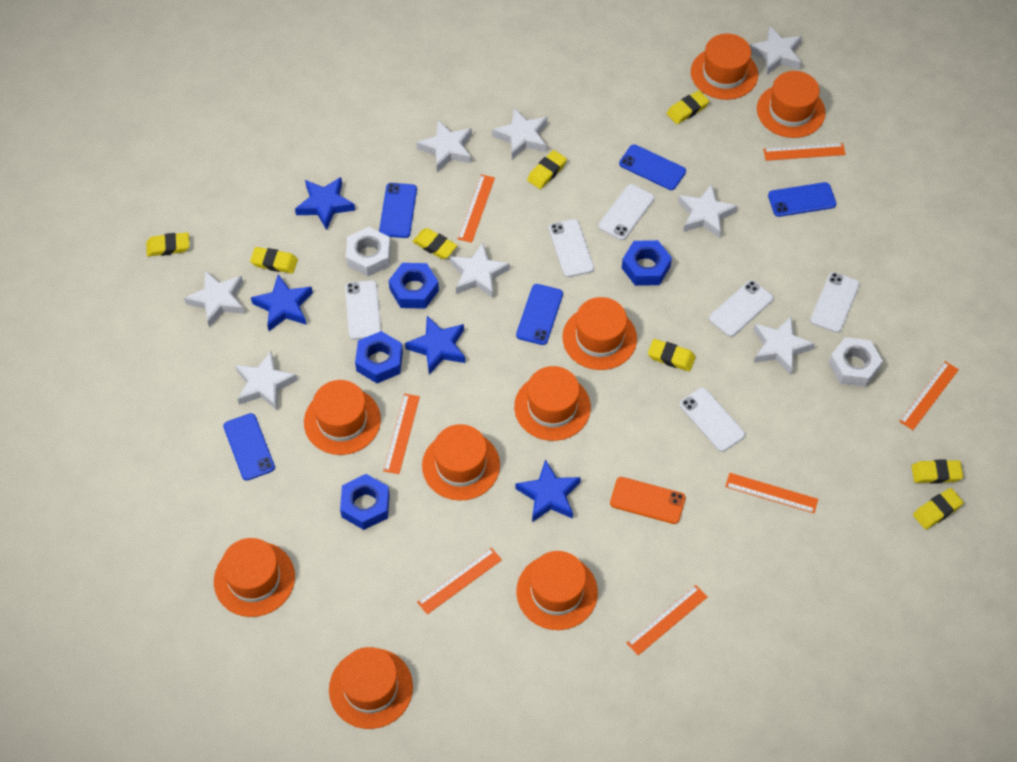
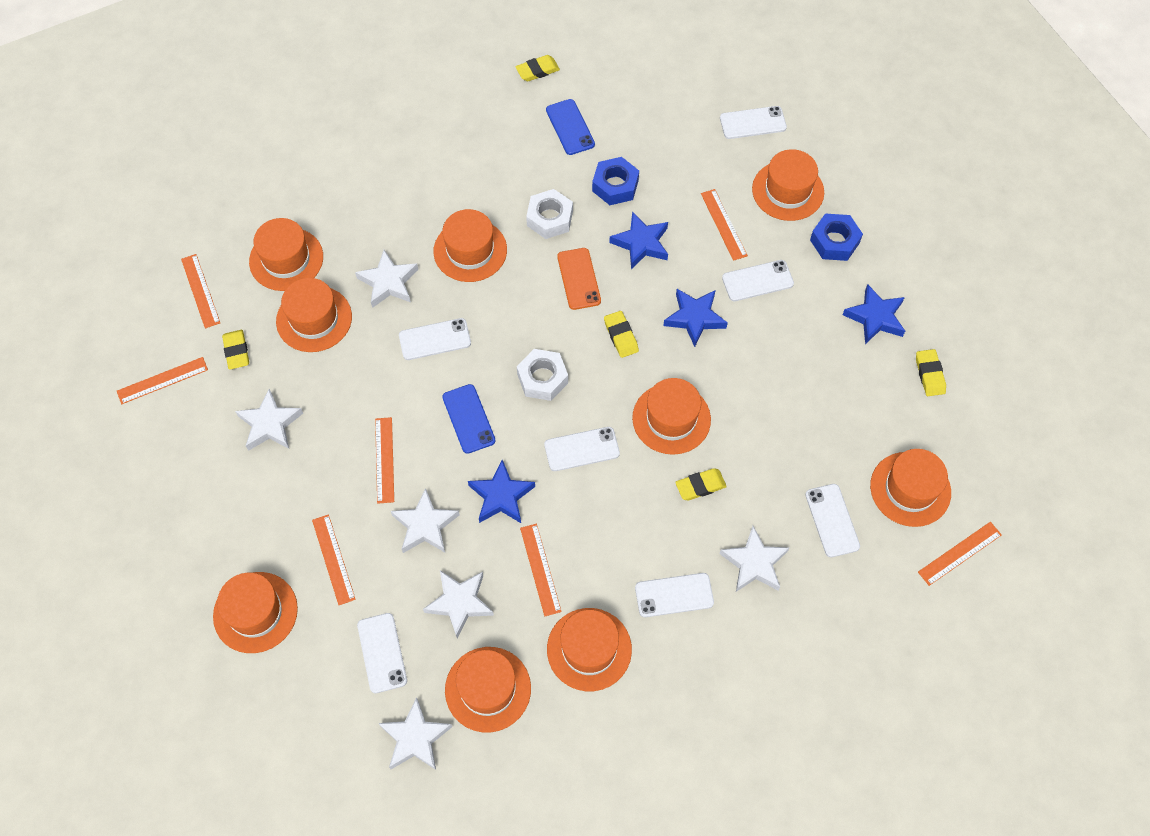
blue nut: [340,474,390,530] [355,331,403,383] [389,263,439,309] [622,240,672,286] = 4 -> [592,157,639,205] [810,213,863,261] = 2
blue phone: [223,413,275,481] [379,183,417,238] [516,284,563,345] [619,144,686,190] [768,182,836,217] = 5 -> [442,384,496,454] [546,99,595,155] = 2
white phone: [345,280,381,340] [549,219,594,277] [598,184,654,240] [679,388,745,452] [709,280,773,337] [810,272,860,333] = 6 -> [357,613,407,693] [399,318,471,360] [544,427,620,471] [635,573,714,617] [720,106,787,139] [722,260,794,301] [805,484,860,557] = 7
white star: [184,270,245,327] [235,351,298,410] [416,120,472,172] [450,243,510,298] [492,108,547,159] [678,184,738,238] [749,26,802,75] [753,316,815,375] = 8 -> [235,389,303,451] [355,250,418,308] [378,697,452,770] [391,488,459,553] [423,571,494,638] [719,526,789,592] = 6
yellow eraser: [146,232,189,257] [250,247,298,274] [412,228,457,259] [527,150,567,189] [648,339,696,372] [667,90,709,124] [912,459,963,484] [913,488,964,530] = 8 -> [222,330,249,370] [515,55,560,81] [604,311,639,358] [675,468,727,500] [916,349,946,396] = 5

